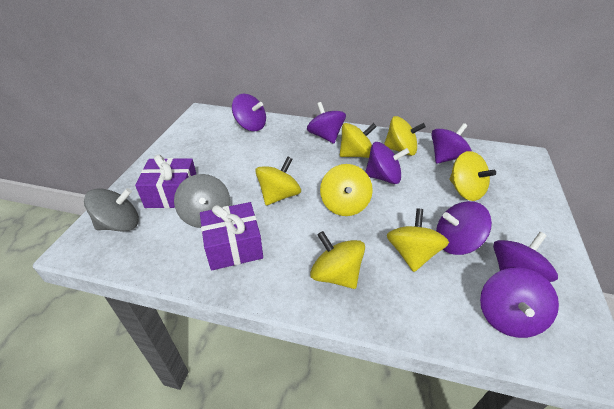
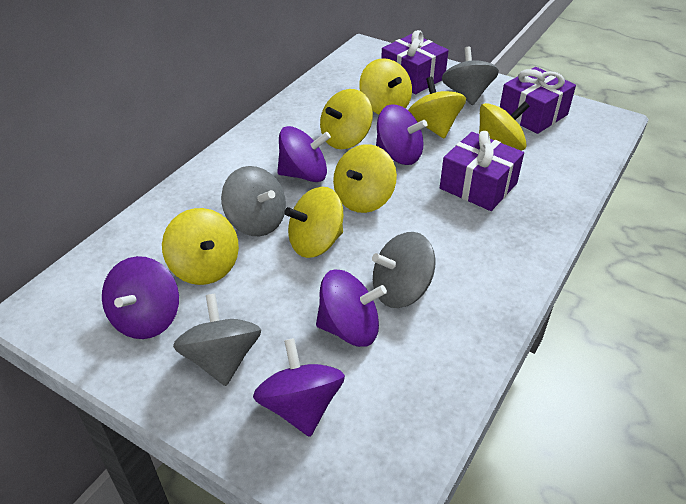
grey spinning top: [84,188,139,231] [174,174,230,228] = 2 -> [173,294,261,386] [221,166,286,236] [372,232,435,308] [442,47,499,105] = 4
purple gift: [135,154,196,208] [200,202,263,271] = 2 -> [381,30,449,94] [440,131,524,211] [500,67,576,134] = 3
purple spinning top: [232,94,266,131] [307,102,346,144] [365,142,409,184] [431,123,472,164] [436,201,492,255] [480,267,559,338] [493,232,558,282] = 7 -> [102,256,179,339] [253,338,345,437] [277,126,331,182] [316,269,387,347] [376,104,427,165] = 5

